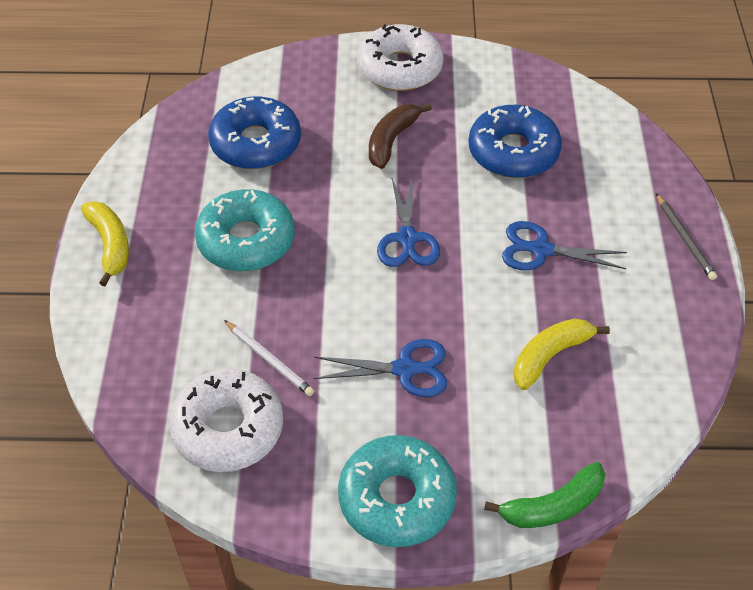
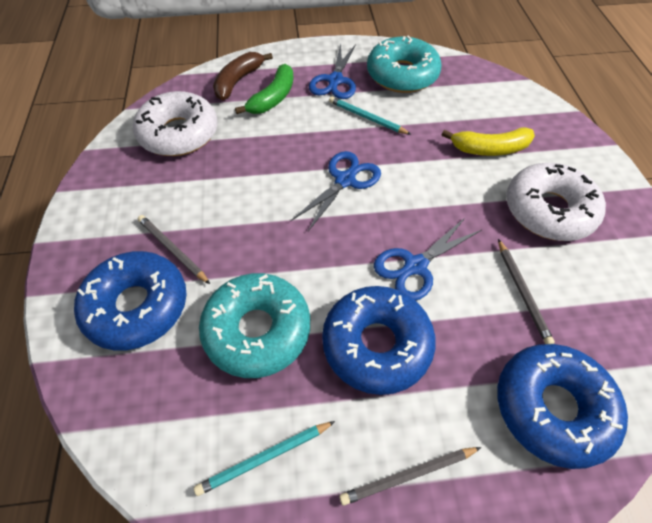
blue donut: [208,96,301,169] [468,105,562,178] = 2 -> [74,251,187,351] [322,286,436,395] [497,344,628,469] = 3
grey pencil: [656,193,717,280] = 1 -> [138,215,210,284] [339,447,481,506] [498,239,555,344] = 3
turquoise pencil: none = 0 -> [194,421,335,496] [329,96,411,135] = 2
white pencil: [224,320,314,396] = 1 -> none = 0
yellow banana: [81,201,129,286] [514,319,610,390] = 2 -> [442,127,535,156] = 1

